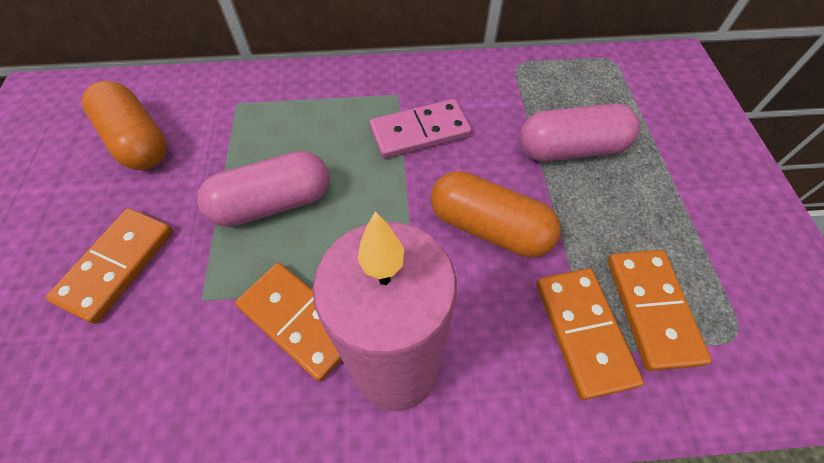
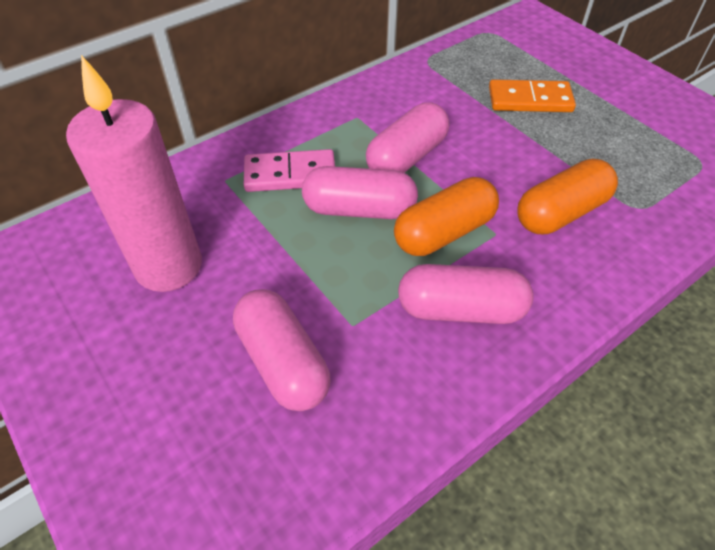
orange domino: [46,208,173,324] [235,263,342,382] [536,268,644,400] [607,250,712,371] = 4 -> [489,79,576,112] = 1
pink capsule: [197,151,330,227] [519,104,640,162] = 2 -> [233,289,331,411] [302,166,418,219] [366,103,449,173] [398,264,533,324] = 4

